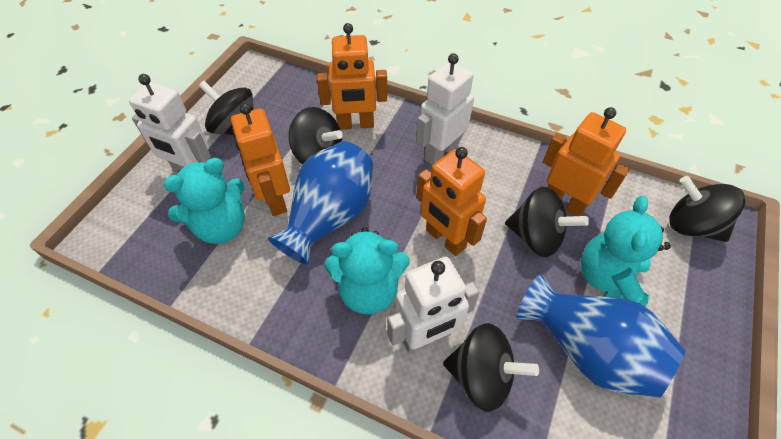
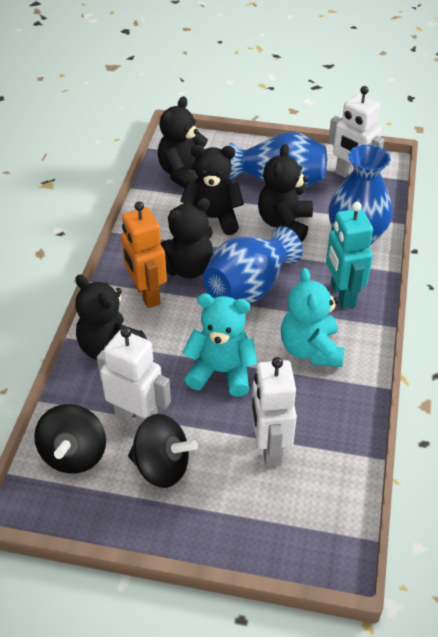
black spinning top: [199,81,254,135] [289,107,343,164] [443,323,539,412] [505,187,589,257] [669,176,745,242] = 5 -> [34,404,106,474] [128,414,198,488] = 2
black teddy bear: none = 0 -> [75,274,147,360] [157,96,208,188] [161,198,213,279] [180,145,244,235] [258,144,313,242] = 5
blue vase: [268,141,373,266] [517,274,685,398] = 2 -> [203,226,303,303] [229,131,327,187] [328,145,393,246] = 3
orange robot: [231,103,290,216] [317,23,387,130] [417,147,487,256] [543,107,630,216] = 4 -> [121,201,167,308] = 1
turquoise robot: none = 0 -> [326,202,373,309] = 1
turquoise teddy bear: [163,158,245,244] [324,227,410,315] [581,196,671,307] = 3 -> [182,294,257,397] [281,268,344,367] = 2

